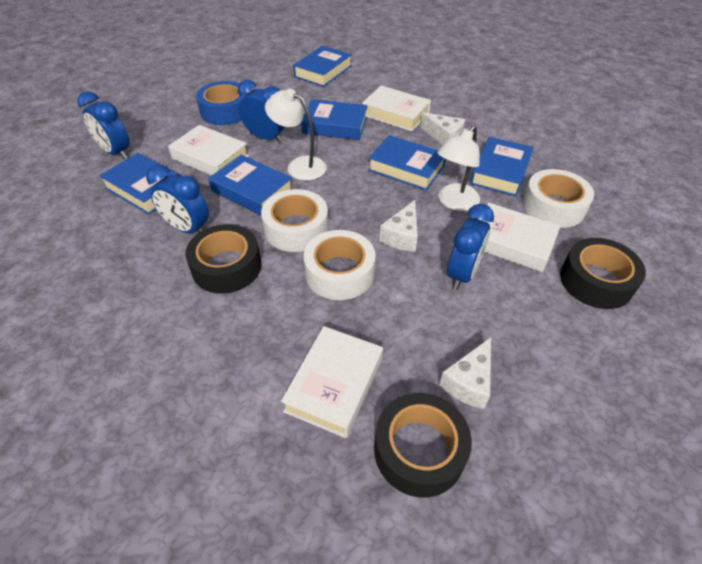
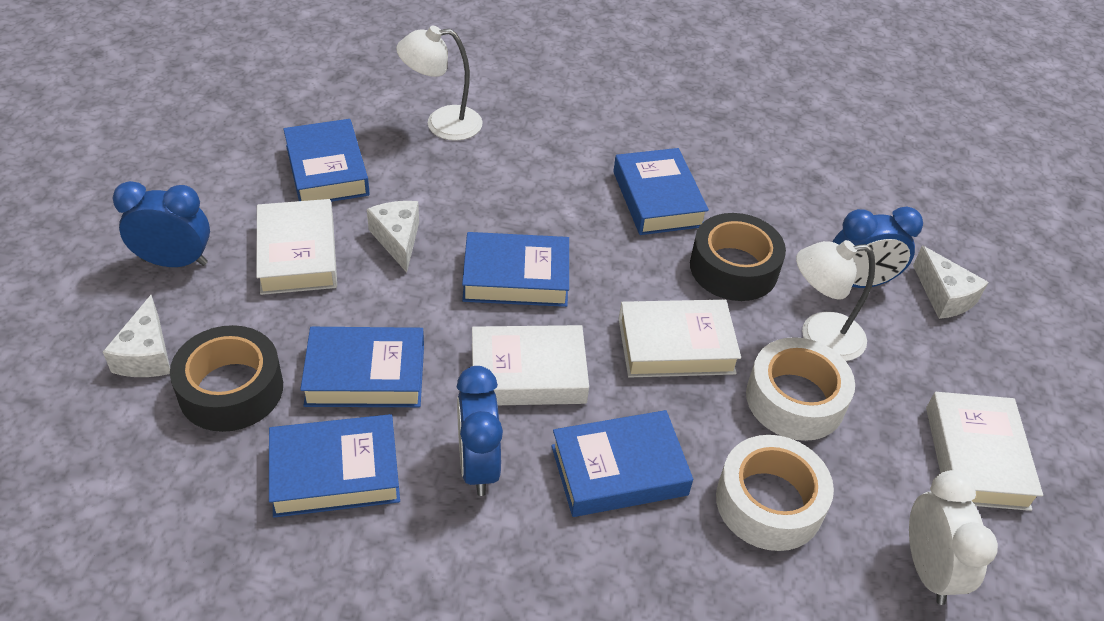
black tape: [185,224,261,294] [374,393,472,497] [560,238,646,309] = 3 -> [170,325,283,432] [690,213,786,301] = 2
blue clock: [77,91,130,160] [146,165,209,233] [238,80,285,143] [447,204,494,290] = 4 -> [113,181,210,267] [456,366,503,496] [833,207,923,288] = 3
blue tape: [196,81,248,125] = 1 -> none = 0
white clock: none = 0 -> [909,470,998,605] = 1
white tape: [261,189,328,252] [304,230,376,300] [523,169,594,228] = 3 -> [716,435,834,551] [746,337,855,441] = 2

